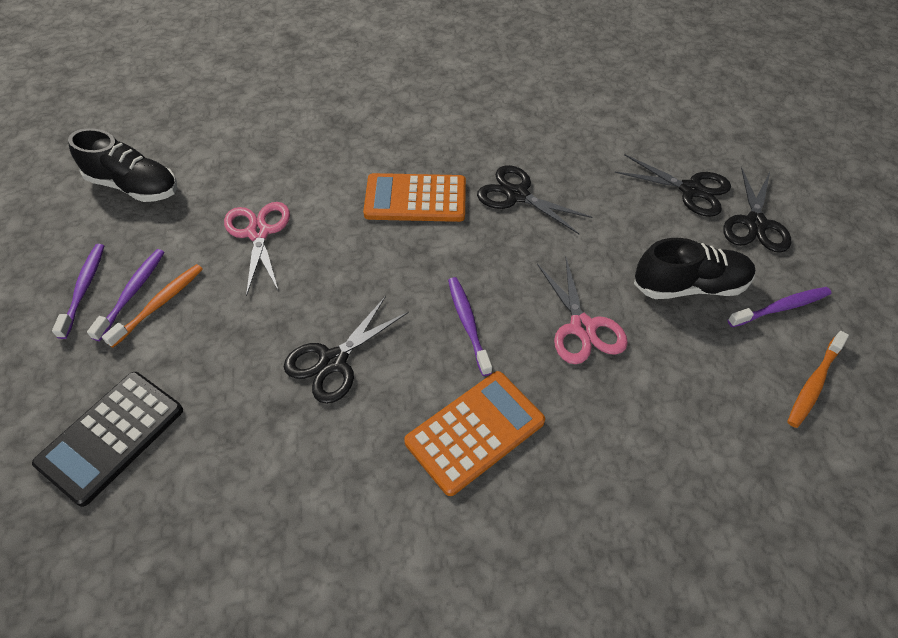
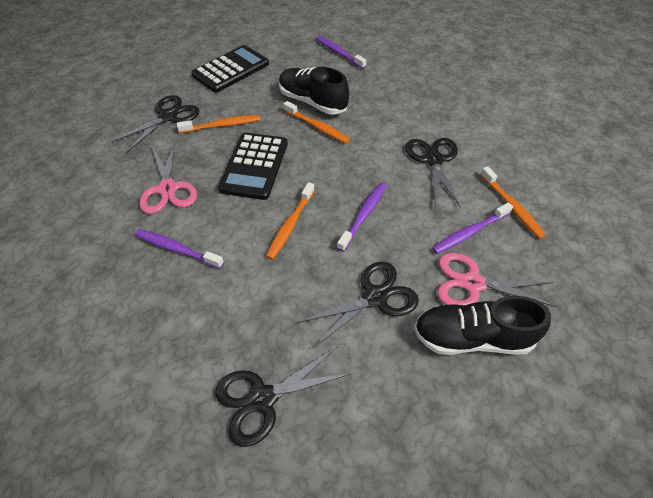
black calculator: [32,372,183,507] = 1 -> [191,45,269,93] [218,133,288,200] = 2
orange calculator: [363,173,466,222] [404,371,545,496] = 2 -> none = 0
orange toothbrush: [102,264,203,348] [787,331,849,428] = 2 -> [177,115,260,133] [266,182,315,260] [283,101,350,144] [480,166,546,239] = 4

